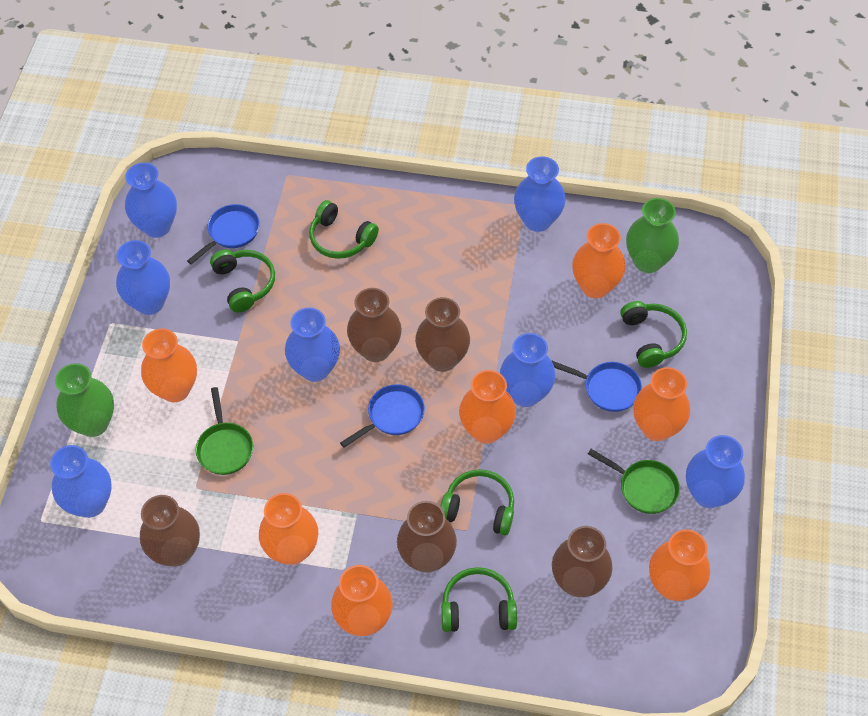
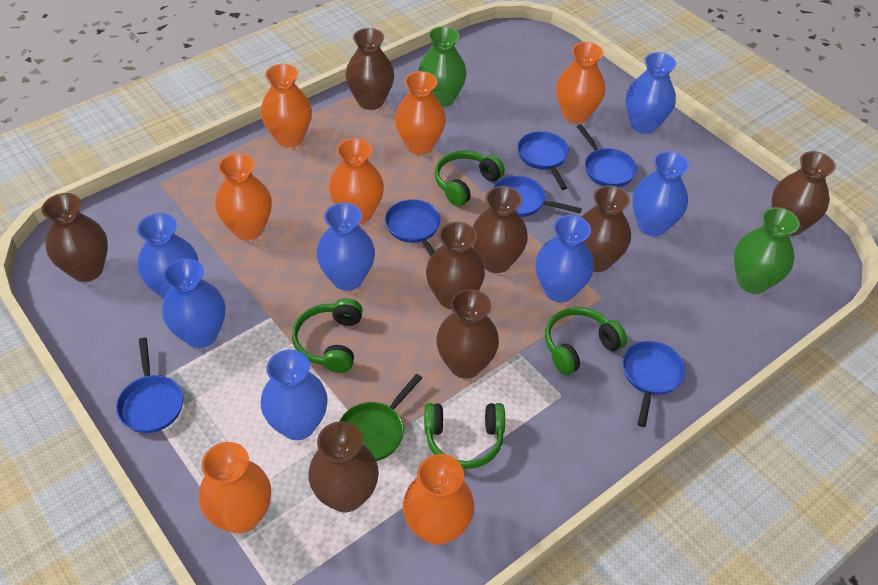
blue pan: [187,204,260,264] [340,384,425,448] [551,360,642,412] = 3 -> [116,338,183,433] [385,199,440,257] [493,176,582,217] [518,131,569,190] [577,124,637,187] [623,341,685,427] = 6
brown vase: [140,495,200,567] [347,288,402,362] [397,501,457,573] [415,297,470,372] [552,526,613,597] = 5 -> [42,193,108,282] [308,421,379,513] [345,28,394,110] [426,222,485,310] [436,289,499,379] [472,186,528,273] [581,185,631,272] [772,151,836,236] = 8
green headphones: [210,250,275,313] [309,200,379,259] [440,469,514,535] [441,567,517,632] [620,301,687,368] = 5 -> [292,298,363,373] [424,403,505,469] [435,150,505,206] [545,307,627,375] = 4
green pan: [196,387,253,475] [588,449,680,514] = 2 -> [340,374,422,461] = 1

